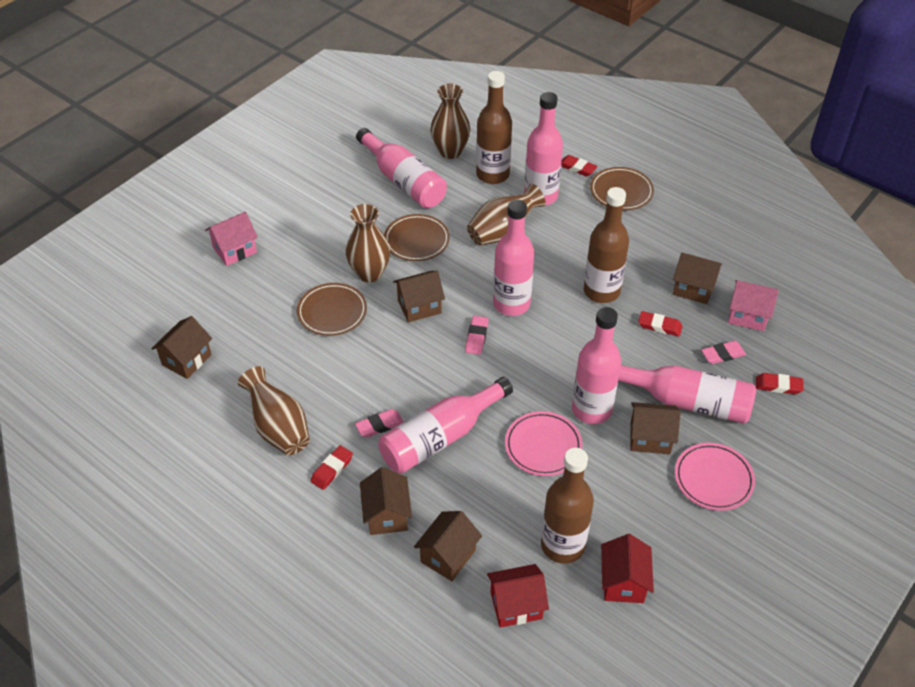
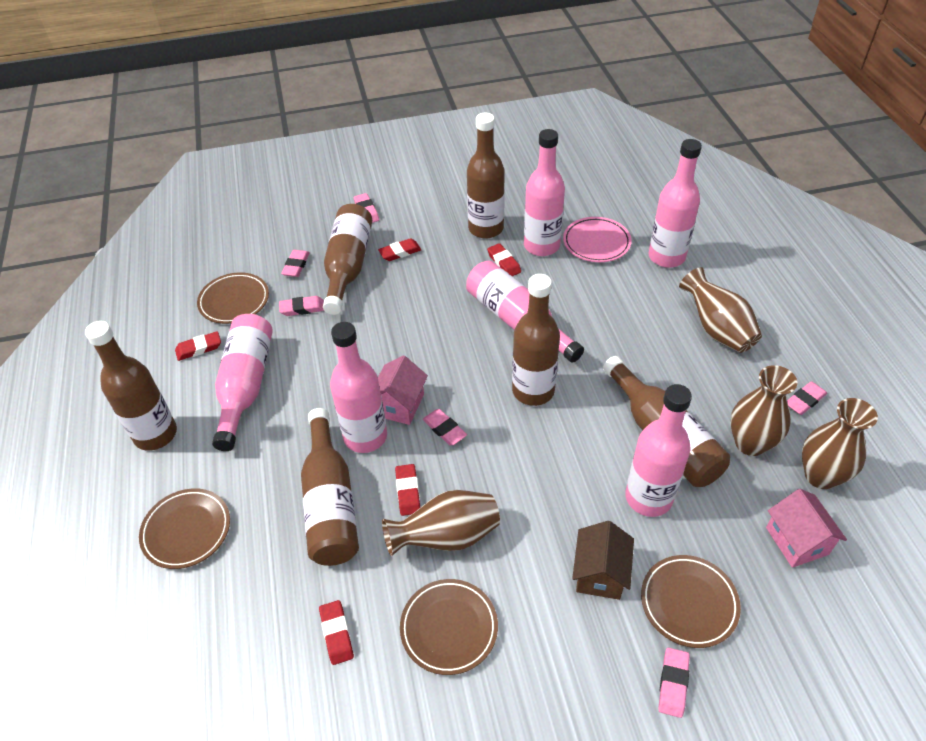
brown bottle: [476,71,512,184] [541,448,594,564] [584,187,629,303] = 3 -> [85,321,177,451] [301,408,359,566] [323,204,372,315] [467,113,505,239] [512,274,560,406] [603,356,730,487] = 6
brown house: [151,316,212,379] [360,467,412,535] [393,271,445,323] [414,511,482,581] [631,402,681,454] [673,252,722,304] = 6 -> [572,521,634,600] = 1
brown plate: [297,283,367,336] [384,214,450,261] [590,167,654,210] = 3 -> [139,488,230,569] [197,272,269,324] [400,579,498,675] [641,555,741,648] = 4
pink eraser: [355,409,404,438] [465,316,489,355] [701,341,746,364] = 3 -> [279,296,324,316] [281,250,310,277] [354,193,379,223] [423,409,467,446] [658,648,690,718] [787,381,827,415] = 6
pink plate: [505,411,583,476] [675,443,755,511] = 2 -> [563,217,632,262] = 1
red eraser: [311,445,353,490] [561,155,598,176] [638,311,682,337] [756,373,804,394] = 4 -> [175,331,221,361] [319,600,354,665] [378,238,421,261] [395,464,420,516] [487,243,521,276] = 5
red house: [487,564,549,628] [601,534,654,603] = 2 -> none = 0

